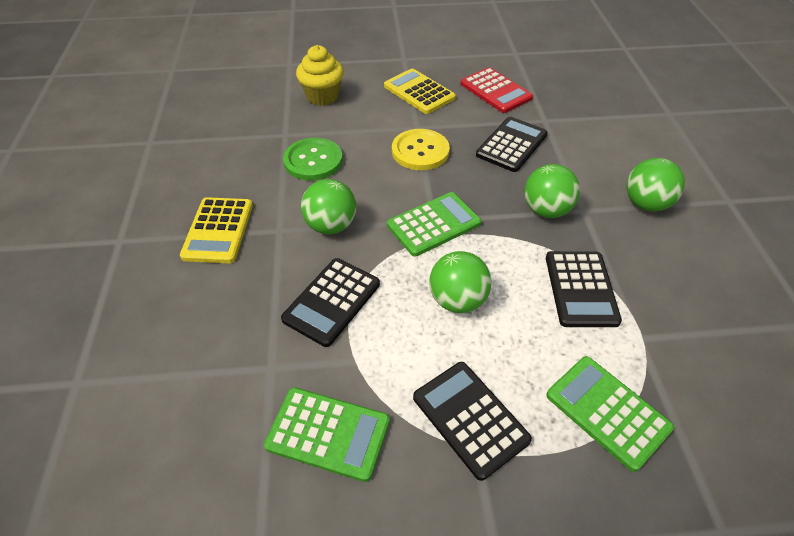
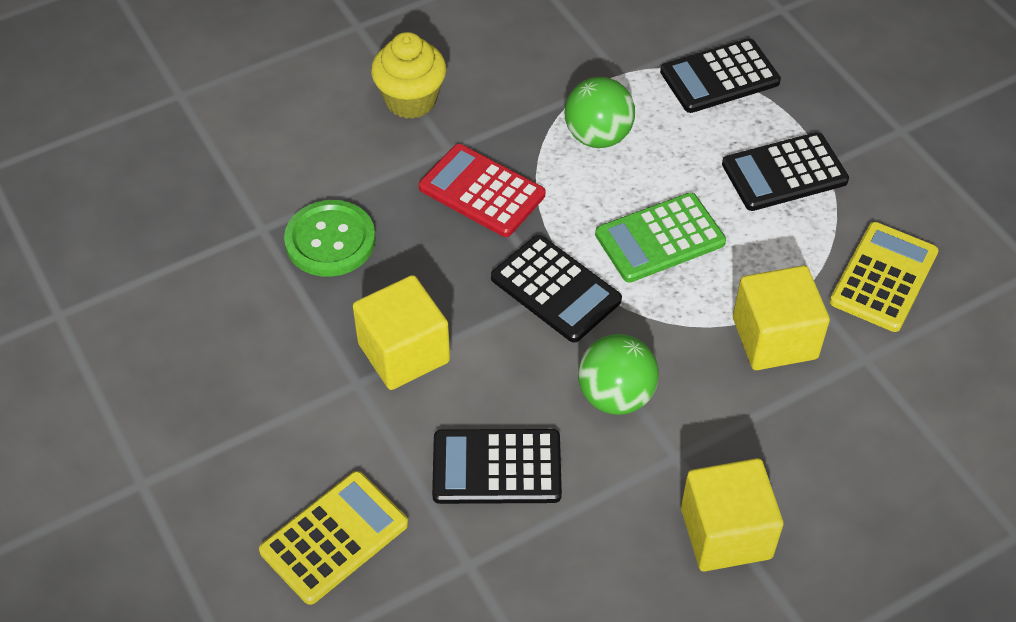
green ball: [301,179,356,234] [430,251,492,313] [524,164,580,218] [627,158,685,212] = 4 -> [565,77,635,148] [578,334,659,415] = 2
green calculator: [264,387,390,482] [387,192,481,257] [546,356,674,472] = 3 -> [595,193,726,283] = 1
yellow button: [392,129,450,170] = 1 -> none = 0
yellow cube: none = 0 -> [353,275,450,390] [681,458,784,572] [733,265,830,370] = 3

